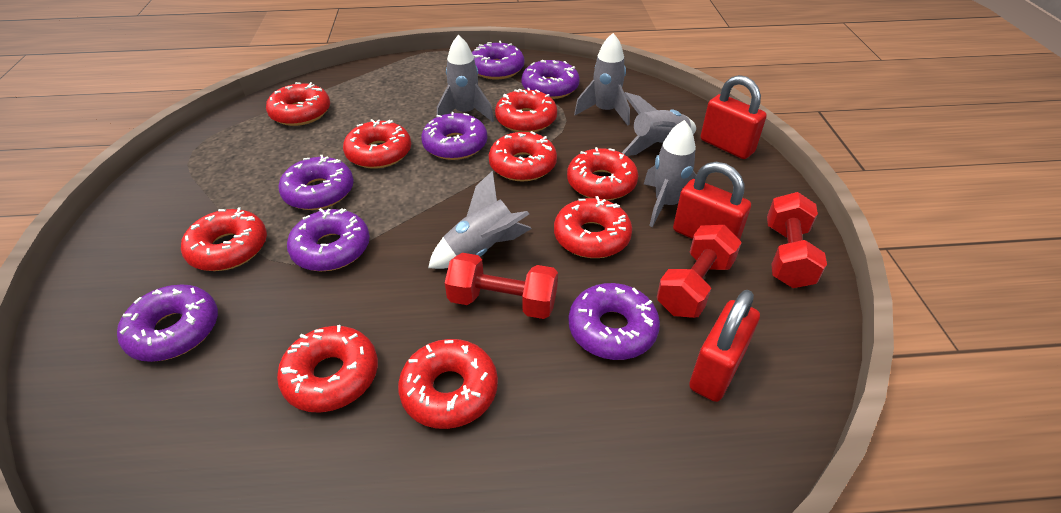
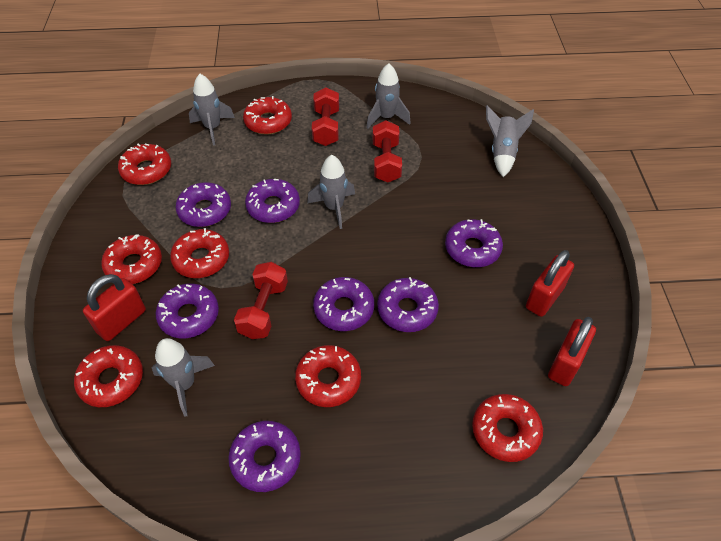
red donut: [181,207,267,271] [266,82,330,126] [277,325,378,413] [343,119,411,169] [398,339,498,429] [489,131,557,181] [495,88,557,132] [554,196,632,258] [567,147,638,201] = 9 -> [74,345,143,407] [101,234,162,284] [118,143,171,185] [170,228,229,278] [243,96,292,135] [295,345,361,407] [472,394,543,462] = 7

